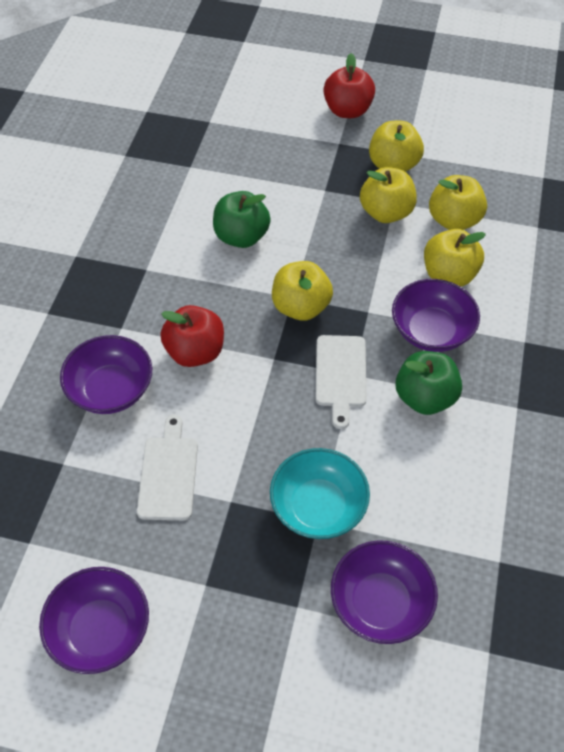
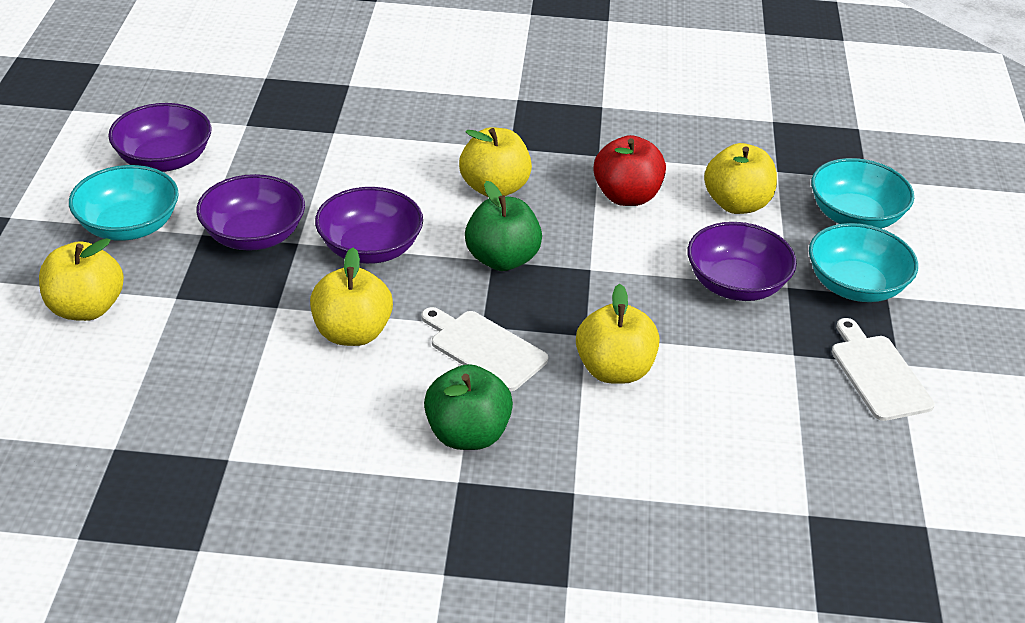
red apple: [161,305,224,367] [323,53,375,118] = 2 -> [593,135,666,206] = 1
turquoise bowl: [270,448,370,539] = 1 -> [69,165,179,241] [809,223,918,302] [811,158,914,228] = 3

